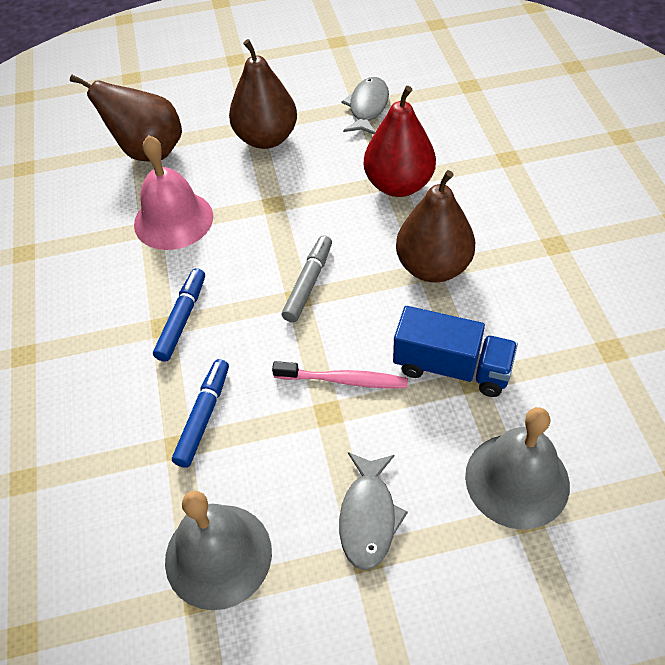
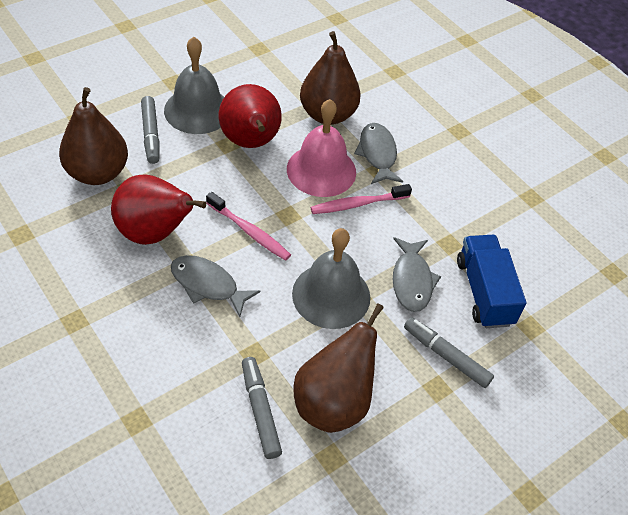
blue marker: [153,268,205,362] [172,359,229,468] = 2 -> none = 0
grey fish: [339,452,408,570] [341,77,389,134] = 2 -> [171,255,260,317] [354,123,403,184] [393,237,441,312] = 3
grey marker: [282,235,332,323] = 1 -> [141,96,160,164] [242,357,282,459] [404,317,494,388] = 3
pink toothbrush: [272,361,408,388] = 1 -> [206,192,291,261] [311,184,412,214] = 2
red pear: [364,86,436,197] = 1 -> [111,174,206,245] [219,84,282,148] = 2

